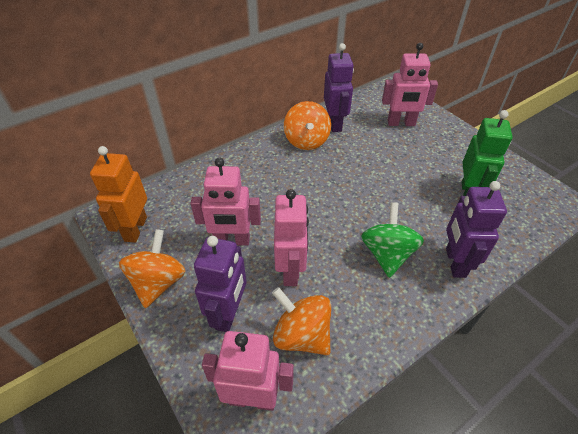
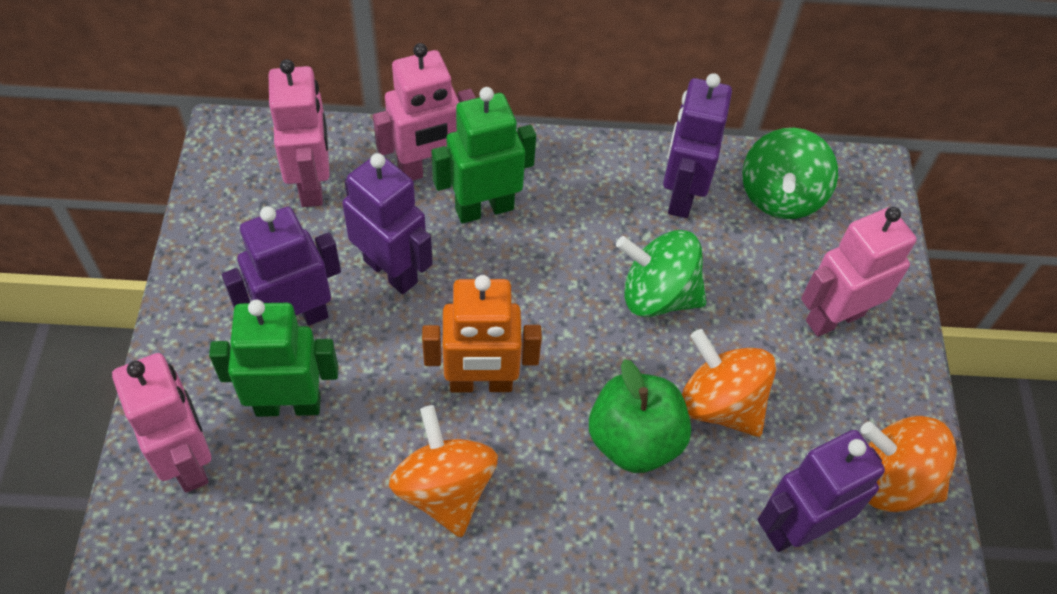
green apple: none = 0 -> [589,359,691,473] = 1
green robot: [462,110,513,196] = 1 -> [209,300,339,417] [431,87,536,224] = 2
green spinning top: [361,202,424,278] = 1 -> [616,230,706,317] [742,128,838,219] = 2
purple robot: [194,236,247,332] [324,43,354,132] [446,181,507,278] = 3 -> [222,206,341,326] [342,153,433,294] [663,73,732,218] [757,430,885,552] = 4

